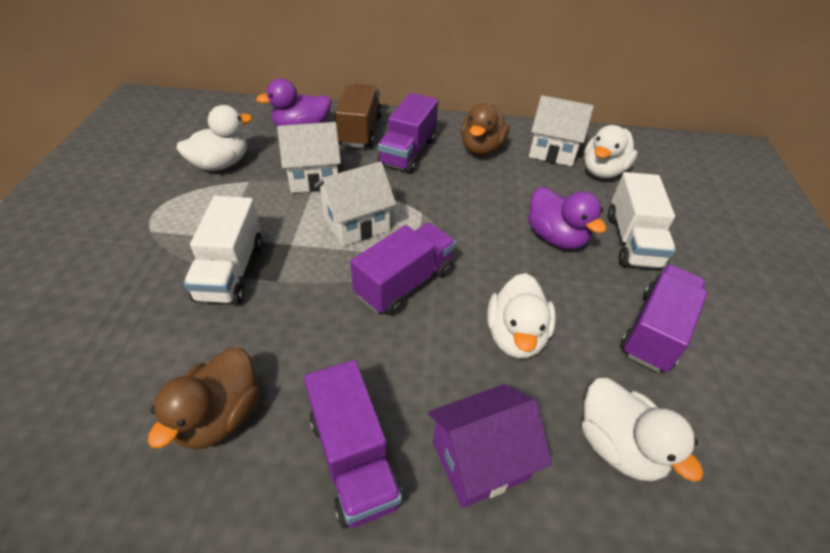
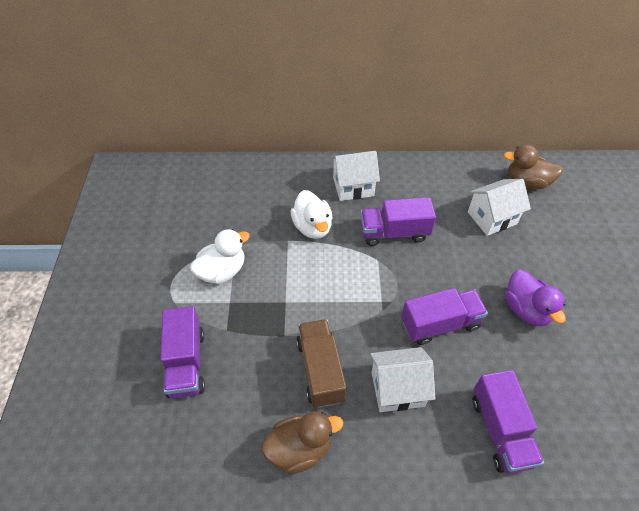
purple duck: [256,79,331,126] [528,187,606,249] = 2 -> [505,270,566,326] = 1
purple house: [428,384,552,508] = 1 -> none = 0
white duck: [176,105,252,171] [487,273,556,359] [582,378,703,482] [584,125,638,178] = 4 -> [190,229,250,284] [291,190,333,239] = 2
white truck: [184,196,263,305] [608,172,676,270] = 2 -> none = 0

